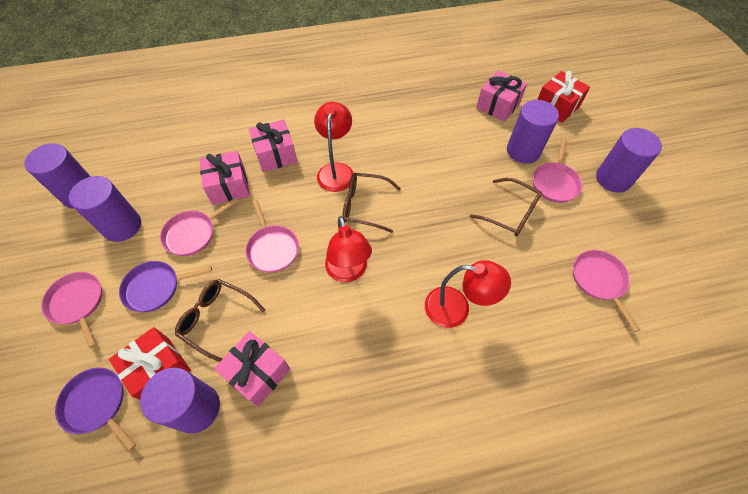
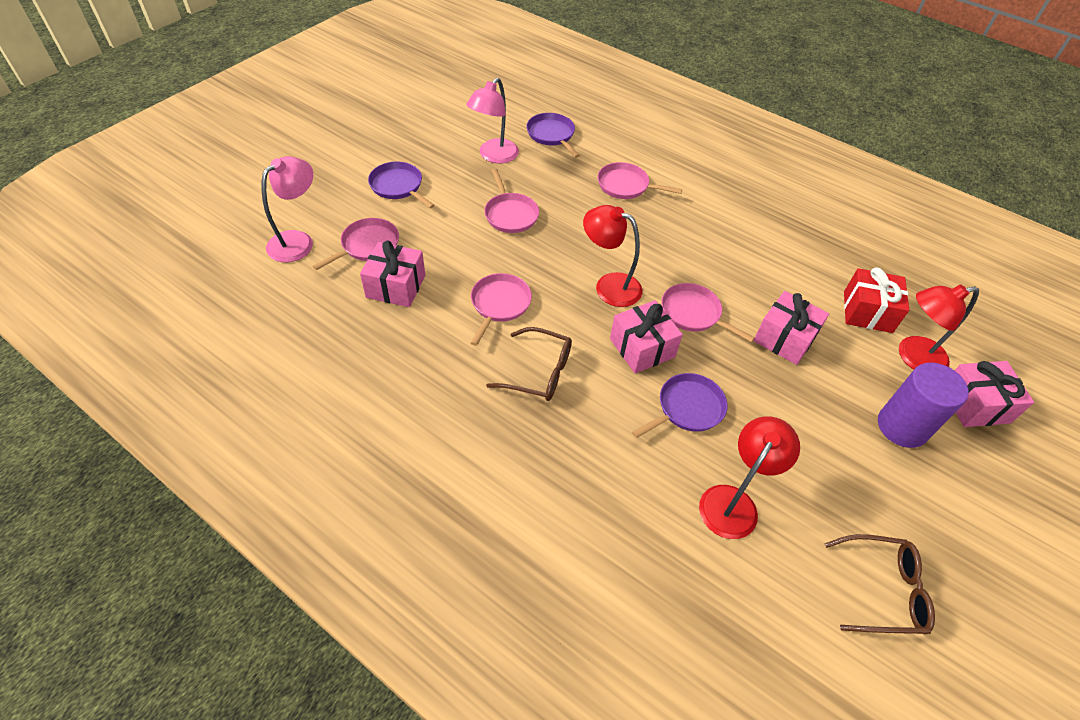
brown glasses: [175,279,265,362] [342,173,401,233] [470,178,542,236] = 3 -> [486,327,572,401] [825,534,935,635] = 2
pink lamp: none = 0 -> [262,156,313,262] [466,78,519,164] = 2
purple cylinder: [24,143,91,209] [69,176,141,242] [140,367,220,434] [507,100,559,164] [596,128,662,193] = 5 -> [878,363,969,448] = 1
purple pan: [55,368,136,451] [119,261,212,312] = 2 -> [368,162,435,208] [526,113,580,158] [632,373,727,438] = 3
red gift: [109,327,191,400] [537,71,590,123] = 2 -> [844,267,909,333] = 1

